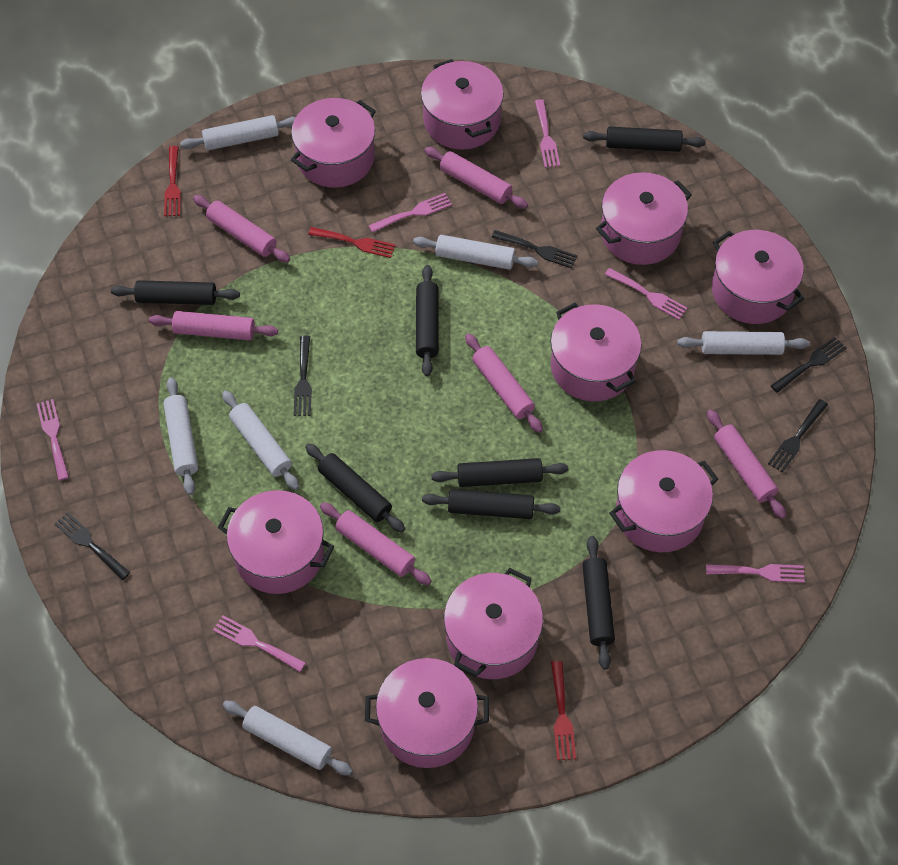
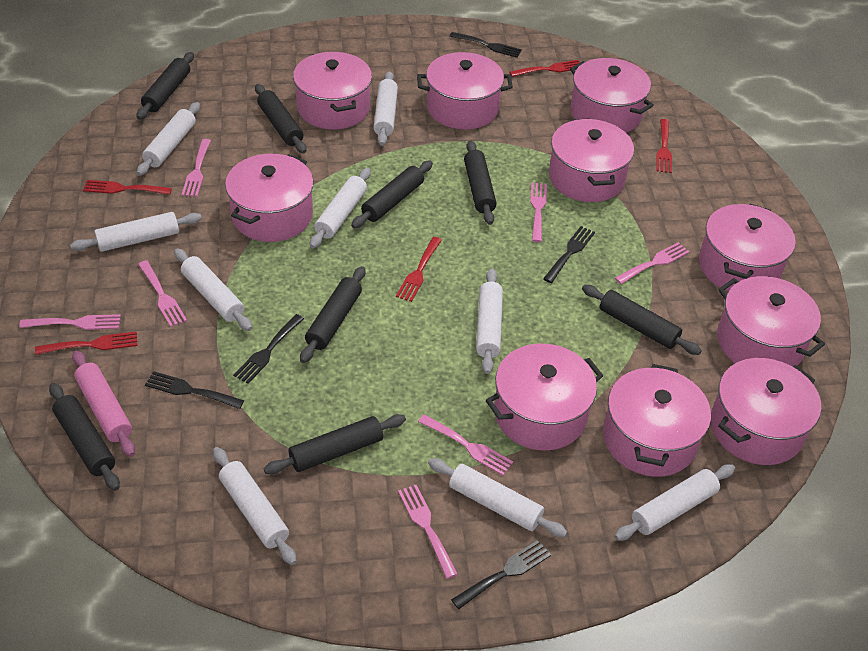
black rolling pin: [111,280,240,305] [305,443,405,533] [416,265,439,376] [422,489,561,519] [431,458,568,487] [582,536,615,670] [583,127,706,152] = 7 -> [49,383,120,491] [136,52,194,120] [255,84,306,154] [263,414,406,475] [300,266,365,363] [351,161,433,228] [464,140,497,225] [582,285,702,355] = 8
pink fork: [37,399,69,480] [213,615,306,672] [369,193,452,233] [535,99,560,168] [605,268,687,320] [706,564,805,583] = 6 -> [19,314,121,330] [138,260,187,327] [181,139,211,197] [398,485,458,579] [418,414,513,476] [530,182,547,242] [615,242,689,284] = 7
pink pot: [218,490,334,594] [291,98,376,188] [365,658,489,768] [421,59,504,150] [444,568,543,679] [551,302,641,401] [596,172,692,265] [609,450,718,552] [712,230,804,324] = 9 -> [225,154,314,242] [293,52,372,129] [417,52,513,130] [486,343,603,451] [549,118,634,202] [570,58,654,133] [603,364,711,477] [699,204,796,292] [711,358,821,465] [717,276,825,366] = 10
pink rolling pin: [149,311,278,340] [193,195,290,263] [320,502,431,585] [425,147,528,209] [465,333,543,433] [707,410,786,519] = 6 -> [72,350,135,457] = 1
red fork: [164,146,181,216] [308,227,395,258] [551,661,576,760] = 3 -> [35,331,137,355] [83,180,172,195] [396,237,442,302] [510,60,580,77] [656,119,672,173] = 5
white rolling pin: [163,377,198,495] [180,115,296,150] [222,390,299,490] [223,701,353,775] [413,235,538,270] [677,331,809,355] = 6 -> [70,212,202,252] [137,102,200,176] [174,248,252,331] [213,447,297,565] [310,168,371,248] [373,71,398,146] [428,458,567,537] [476,269,503,374] [614,464,735,541] = 9

